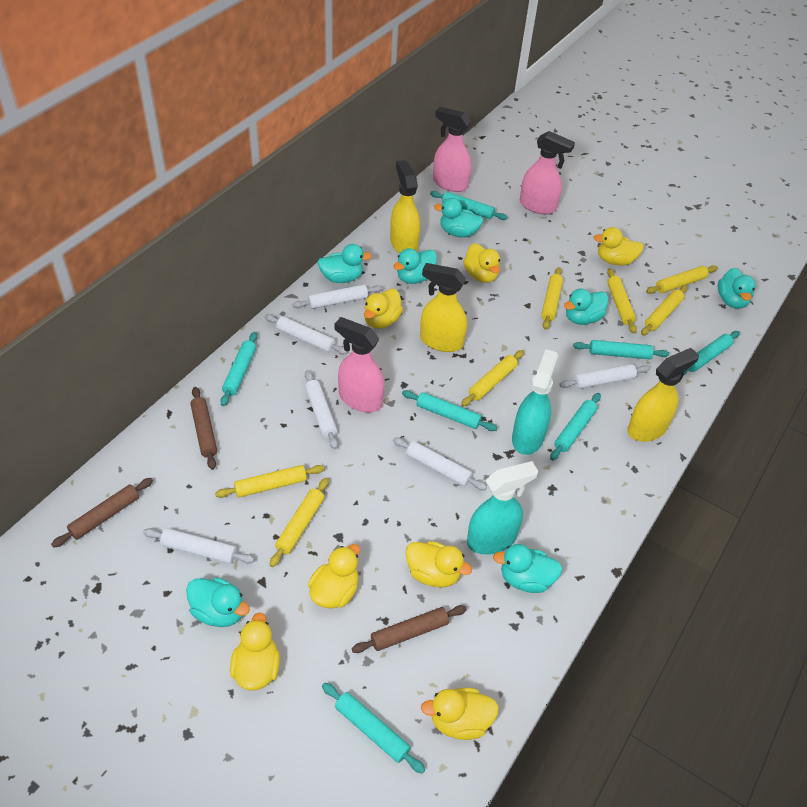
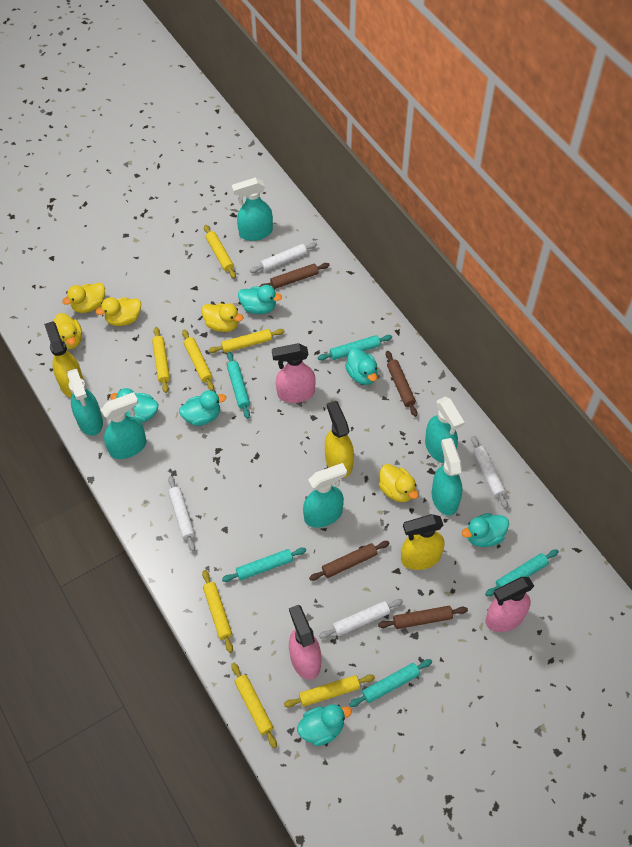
brown rolling pin: [51,478,153,548] [190,387,217,470] [352,605,467,653] = 3 -> [259,263,330,289] [309,541,390,581] [378,606,468,629] [386,351,417,417] = 4
turquoise duck: [186,577,250,627] [317,244,372,283] [393,248,437,284] [434,198,483,237] [493,544,563,593] [564,289,608,325] [718,268,756,309] = 7 -> [110,388,158,423] [179,390,226,426] [238,285,282,314] [297,704,352,746] [345,348,378,385] [462,513,509,547] = 6
turquoise rolling pin: [220,332,257,406] [322,683,425,774] [402,390,497,431] [430,191,507,220] [550,393,601,460] [573,340,669,359] [684,331,740,375] = 7 -> [222,548,306,582] [227,352,250,419] [317,335,392,361] [349,659,432,707] [485,549,559,596] = 5
turquoise spray bottle: [467,461,538,554] [512,349,558,455] = 2 -> [67,368,103,436] [101,392,146,459] [231,177,273,241] [303,463,347,528] [425,397,465,463] [432,438,462,516] = 6
white rolling pin: [143,528,255,564] [265,314,348,354] [293,284,383,309] [305,370,338,449] [393,437,487,490] [559,364,650,389] = 6 -> [168,476,195,551] [250,242,317,273] [319,599,403,639] [471,436,508,508] = 4
yellow duck: [230,612,280,691] [308,544,360,609] [364,289,403,329] [406,541,472,588] [421,688,499,740] [463,243,500,283] [593,227,644,265] = 7 -> [53,313,82,349] [62,282,105,313] [96,297,141,326] [201,303,243,332] [379,464,419,502] = 5

